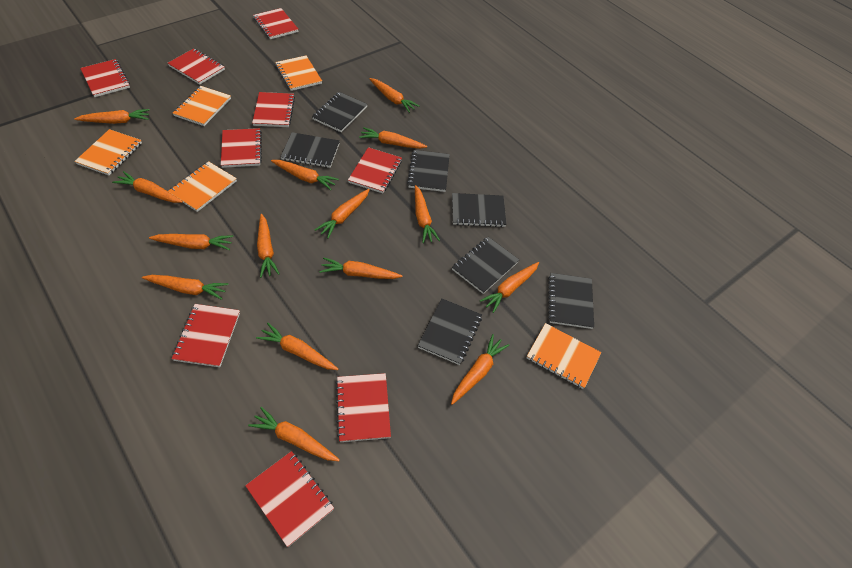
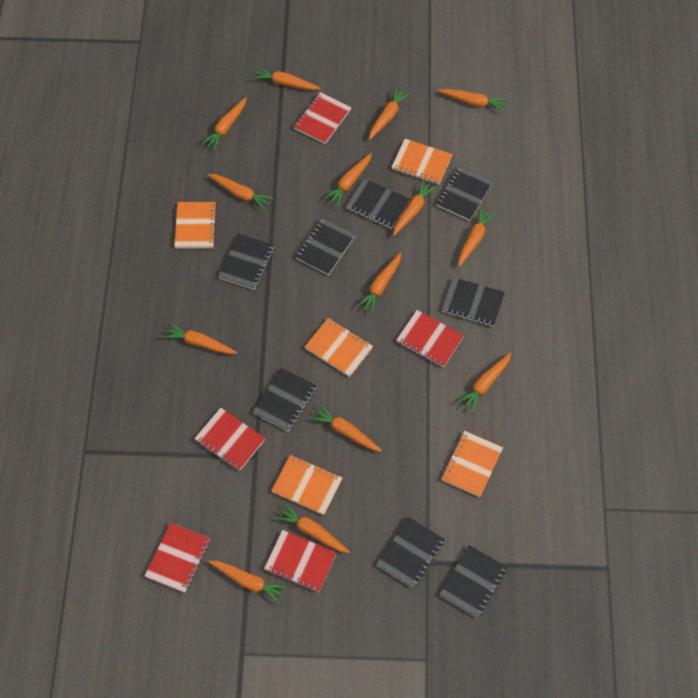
black notebook: [281,132,340,168] [312,92,368,132] [407,150,450,192] [418,298,482,365] [452,193,507,227] [452,237,519,294] [548,273,594,329] = 7 -> [218,234,275,290] [253,368,317,432] [295,218,356,275] [346,178,410,229] [376,517,445,589] [436,166,493,221] [439,545,508,618] [442,277,505,327] = 8
orange carrot: [74,109,150,124] [112,171,183,203] [142,275,228,300] [149,234,233,250] [248,407,340,461] [256,323,338,370] [257,214,280,278] [271,160,339,190] [314,189,370,238] [320,257,402,279] [359,127,427,149] [369,78,419,113] [415,185,440,243] [451,334,509,405] [480,262,539,313] = 15 -> [162,322,237,354] [201,97,247,150] [208,174,274,210] [208,561,288,604] [252,66,320,90] [275,503,350,553] [310,404,382,452] [324,153,372,207] [357,253,401,314] [369,87,410,140] [393,179,437,236] [438,89,508,111] [457,352,512,413] [458,207,496,267] = 14
red notebook: [80,59,130,97] [168,49,225,85] [172,304,240,367] [221,128,262,168] [245,451,334,547] [252,92,295,127] [253,8,299,39] [336,373,391,442] [348,147,402,193] = 9 -> [145,523,210,593] [194,408,265,471] [264,530,337,592] [294,92,351,144] [396,310,464,368] = 5

